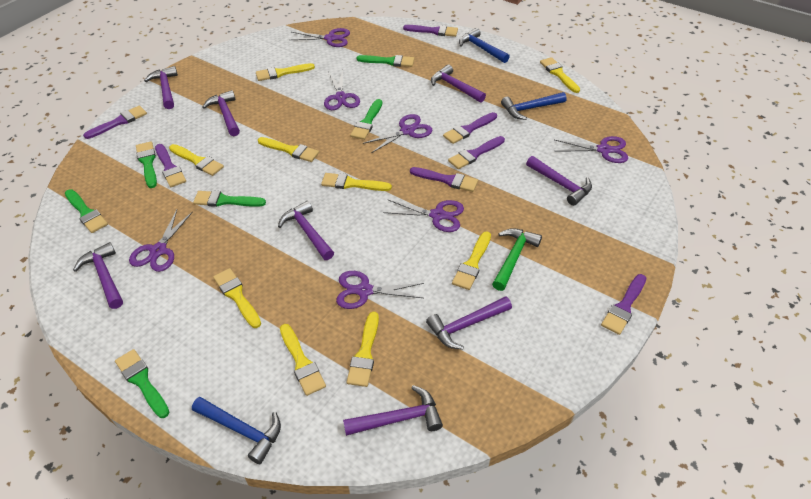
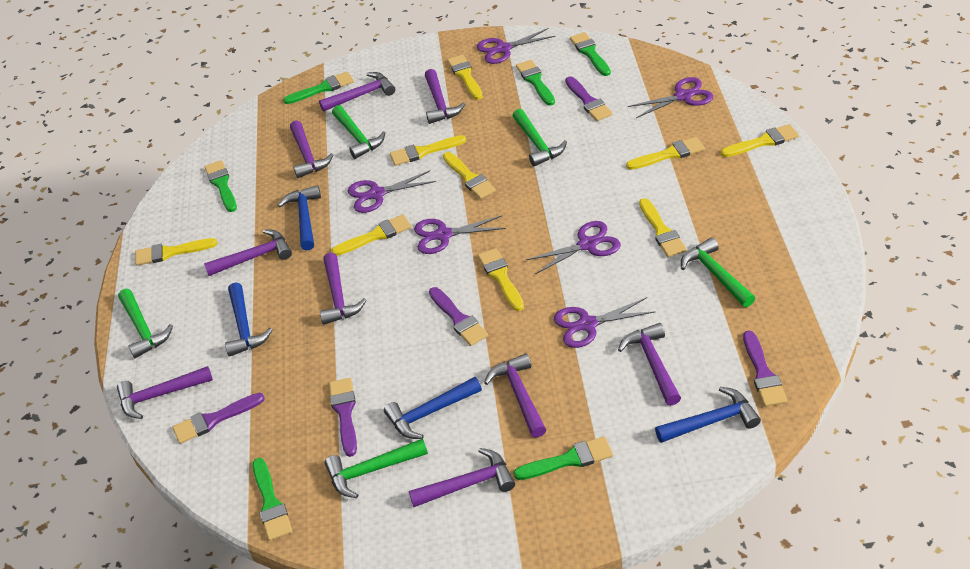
blue hammer: [192,397,281,464] [459,28,510,63] [501,92,566,120] = 3 -> [225,282,273,357] [278,185,321,251] [384,377,482,439] [655,387,761,443] = 4
green hammer: [492,228,542,291] = 1 -> [118,289,173,359] [324,439,428,498] [332,105,385,159] [513,109,567,167] [681,237,755,307] = 5
purple brush: [83,106,147,139] [155,144,186,187] [403,25,458,37] [410,167,478,192] [443,112,497,144] [448,136,505,169] [601,274,646,335] = 7 -> [172,393,265,444] [329,378,357,457] [429,287,488,346] [565,76,612,121] [743,330,787,407] = 5
purple hammer: [73,242,123,309] [144,66,178,109] [203,90,240,136] [278,201,334,260] [343,385,443,436] [426,296,512,350] [431,65,486,102] [526,156,592,206] = 8 -> [117,366,213,419] [204,229,292,276] [290,121,334,178] [319,72,395,112] [320,253,367,325] [409,448,515,507] [425,69,465,124] [484,353,546,438] [618,323,681,405] = 9
purple scissors: [129,210,193,272] [290,28,350,47] [324,69,360,110] [336,271,424,309] [363,114,433,153] [383,199,464,232] [555,136,628,163] = 7 -> [348,171,436,213] [414,215,506,254] [477,28,555,64] [526,221,621,274] [554,297,655,348] [628,77,713,118] = 6

